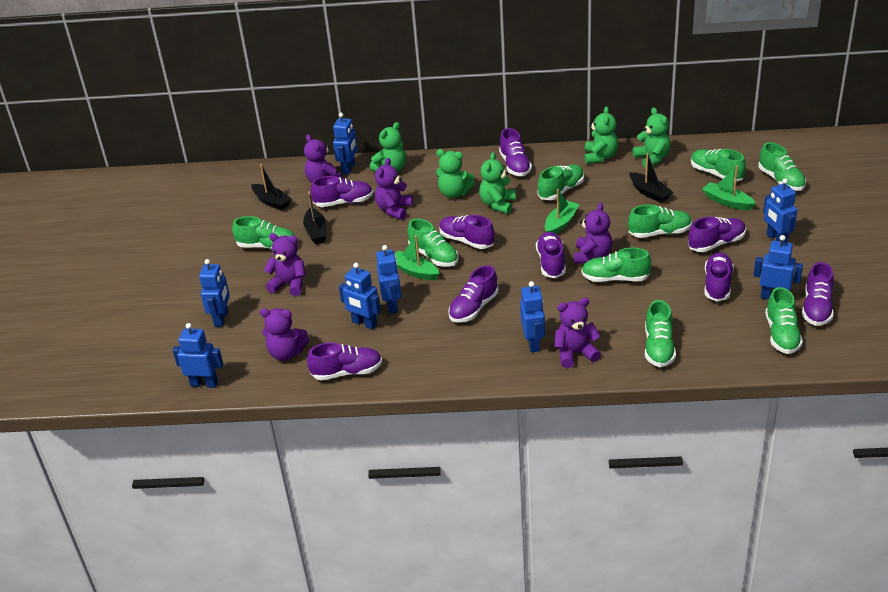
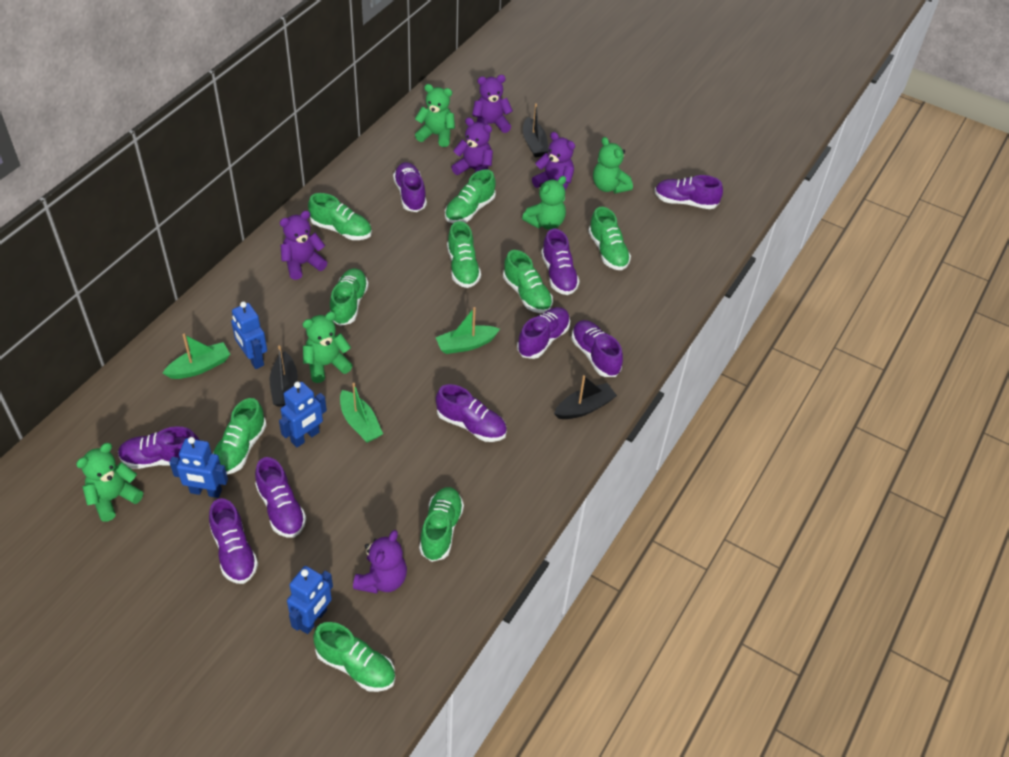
blue robot: [173,323,223,388] [199,259,230,327] [333,113,358,175] [339,263,381,329] [376,245,401,314] [520,281,545,352] [753,235,803,300] [763,178,797,242] = 8 -> [169,437,228,498] [231,301,267,369] [279,382,327,447] [287,566,333,634] = 4
purple teddy bear: [260,308,309,361] [264,233,305,296] [304,134,342,183] [375,158,413,220] [554,298,601,368] [574,203,612,264] = 6 -> [280,211,327,280] [353,530,407,594] [452,118,493,175] [472,75,513,133] [532,132,575,190] = 5

